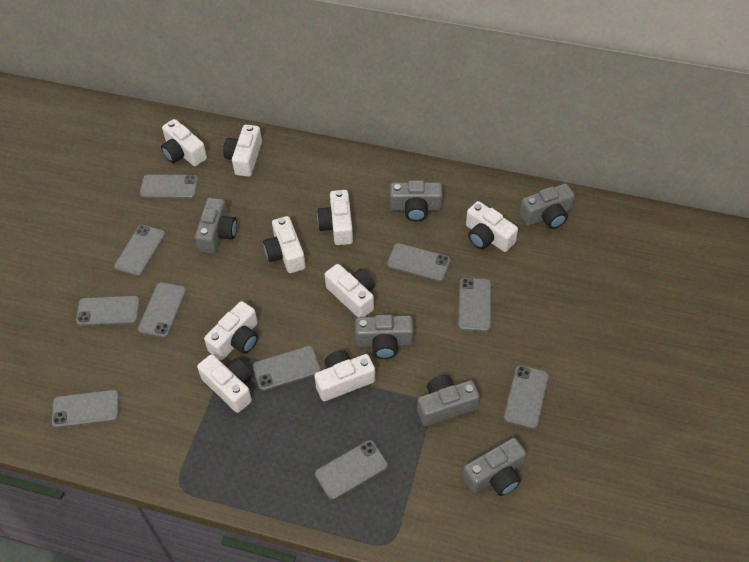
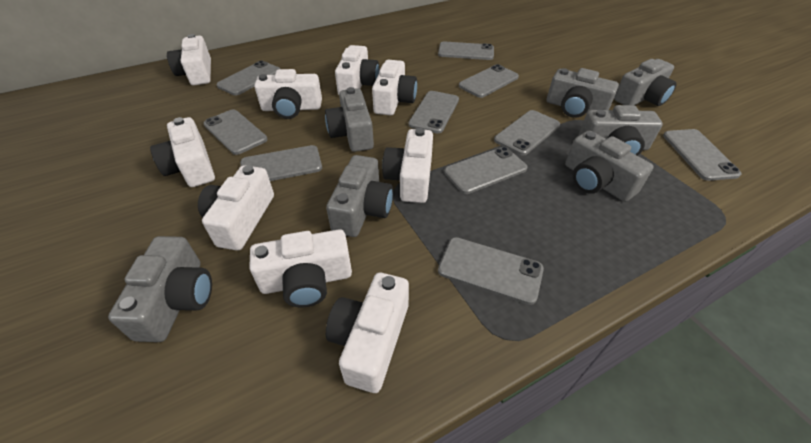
grey camera: [195,198,237,254] [355,315,413,359] [390,180,442,221] [417,375,480,426] [463,438,526,496] [520,184,575,229] = 6 -> [108,236,212,342] [325,87,374,152] [326,155,393,237] [547,68,619,118] [565,131,654,202] [579,105,663,156] [614,59,677,106] = 7

